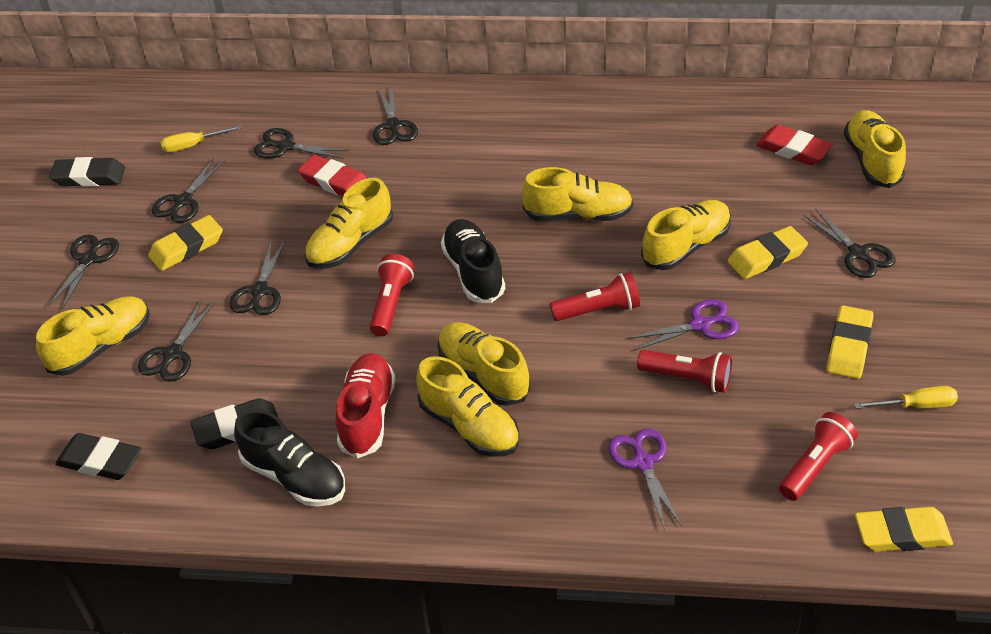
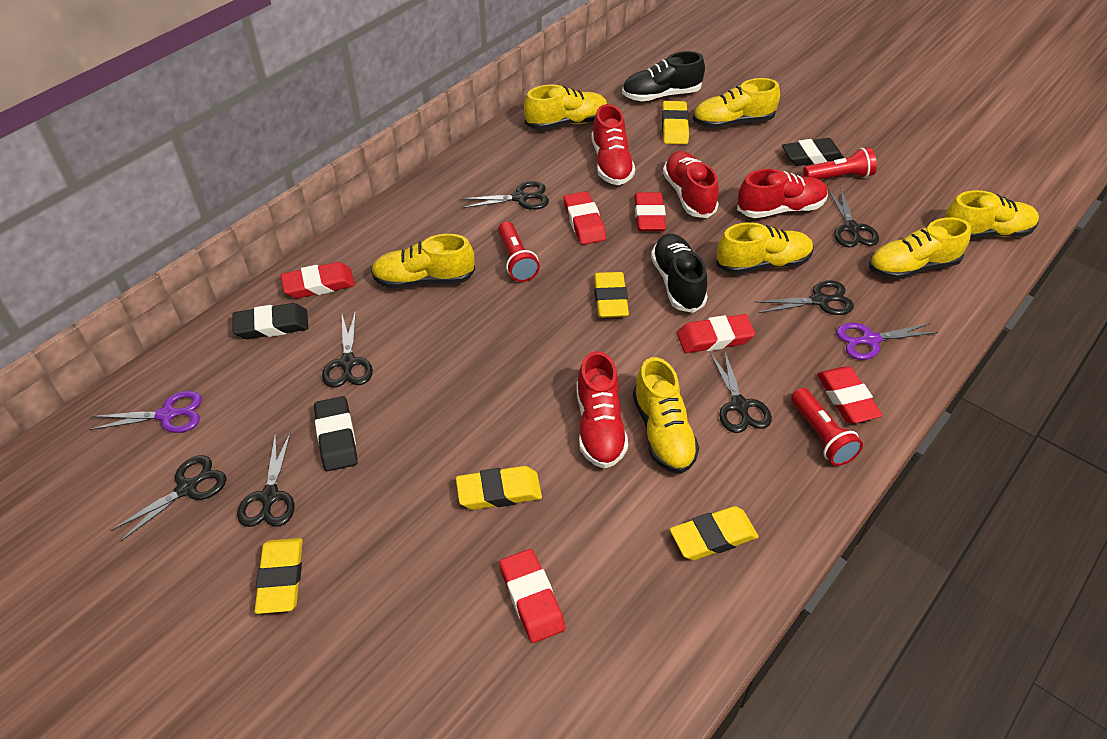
red eraser: [298,155,367,196] [756,125,833,165] = 2 -> [281,262,355,298] [499,549,565,643] [564,191,606,245] [635,192,666,232] [677,314,755,353] [817,366,882,423] = 6
red flashlight: [369,254,414,336] [550,272,640,321] [637,350,732,393] [779,412,858,501] = 4 -> [498,221,540,282] [791,388,863,466] [803,147,877,180] = 3
red shoe: [336,353,396,459] = 1 -> [576,351,628,469] [591,104,635,185] [663,151,719,218] [737,169,828,218] = 4
yellow eraser: [148,215,223,271] [728,226,808,279] [826,305,873,379] [855,507,953,552] = 4 -> [255,538,303,614] [456,466,542,510] [594,272,629,318] [662,101,689,144] [670,506,759,560] = 5
yellow screwdriver: [161,125,242,152] [854,386,958,409] = 2 -> none = 0

